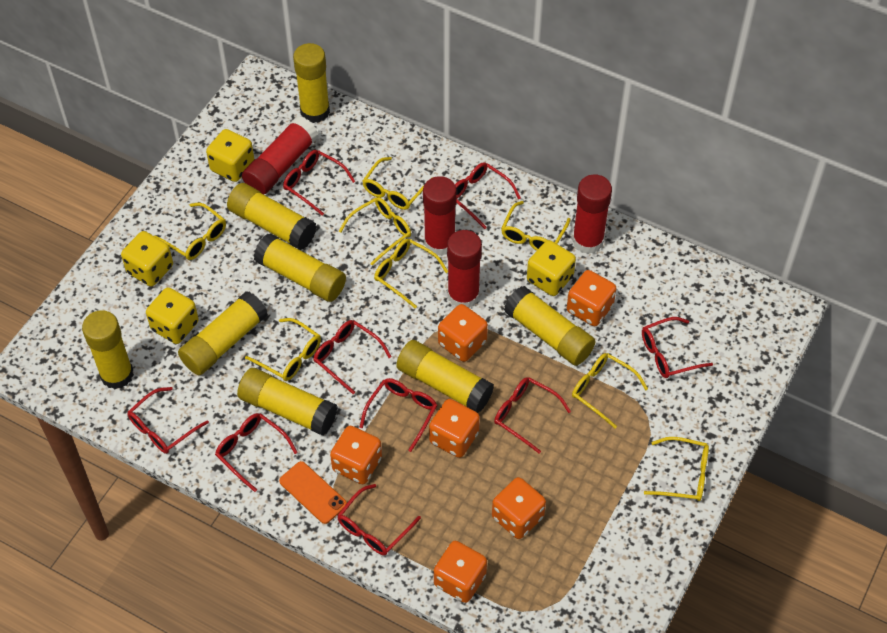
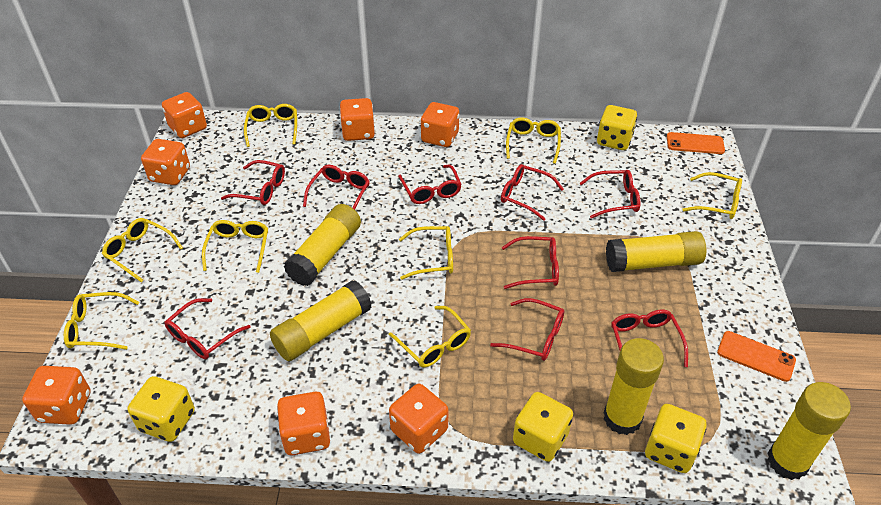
orange dice: [330,426,382,484] [429,399,480,458] [434,541,487,603] [438,304,488,362] [492,477,546,539] [567,270,617,326] = 6 -> [22,366,91,425] [141,139,190,185] [162,92,207,138] [277,392,330,455] [340,98,375,141] [389,384,448,454] [421,102,459,147] = 7
orange phone: [279,461,347,524] = 1 -> [667,132,725,154] [717,331,796,382] = 2
red glue stick: [242,116,319,195] [423,176,457,256] [447,230,482,308] [572,174,612,254] = 4 -> none = 0
yellow glue stick: [82,310,134,389] [178,291,268,375] [227,183,316,250] [237,368,337,436] [254,233,346,302] [293,43,330,123] [396,340,494,413] [504,286,596,366] = 8 -> [270,280,372,361] [284,204,361,286] [604,338,664,435] [606,231,706,272] [767,382,851,480] = 5

